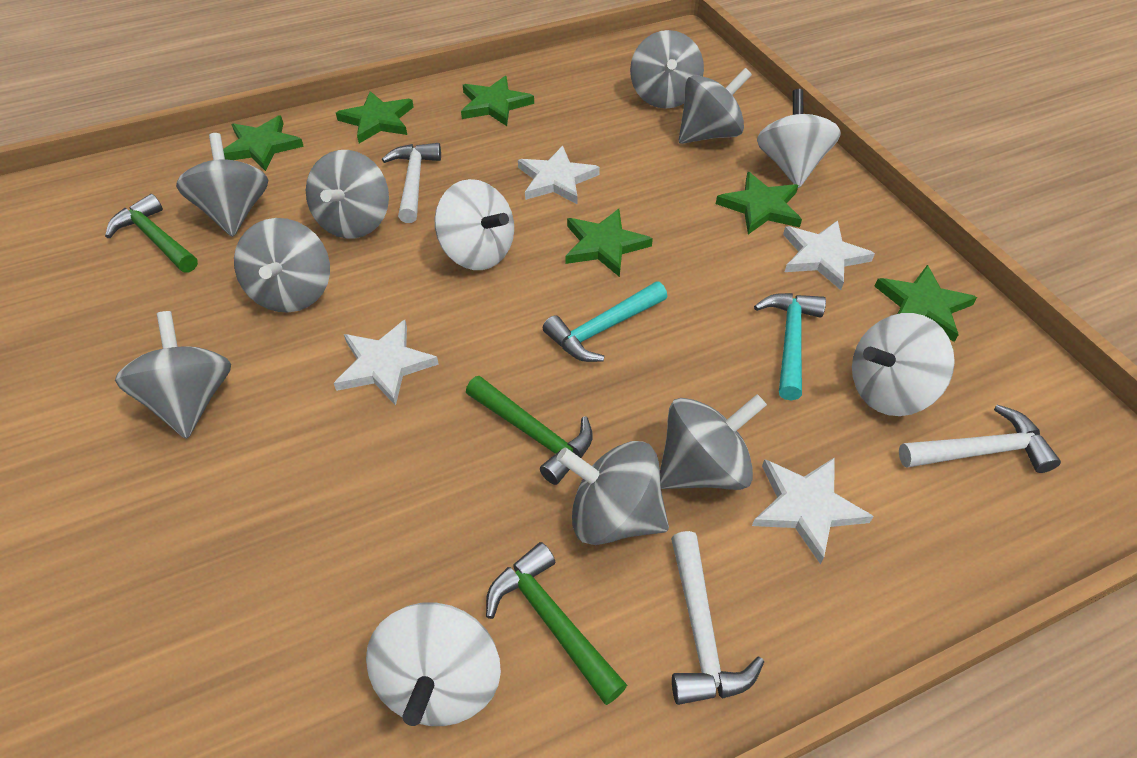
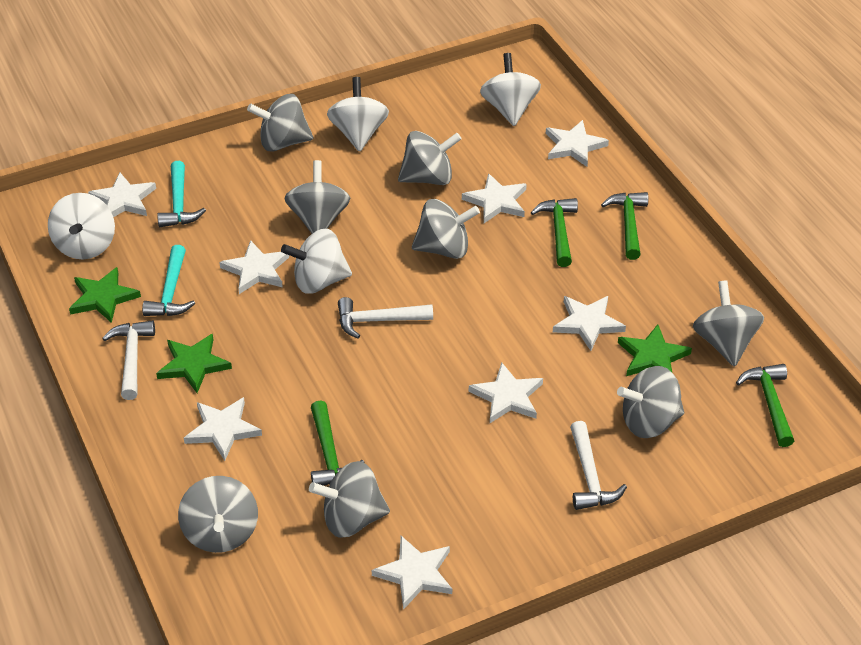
green hammer: [105,194,198,272] [466,376,593,485] [486,542,627,705] = 3 -> [311,400,365,486] [531,198,578,267] [601,192,648,260] [736,364,794,447] = 4
green star: [223,115,304,171] [336,91,414,143] [461,76,534,126] [566,209,653,277] [716,172,802,234] [874,265,977,342] = 6 -> [69,267,141,323] [156,334,232,393] [618,324,692,376] = 3
white star: [334,320,439,406] [518,146,600,204] [752,458,874,564] [783,221,875,290] = 4 -> [88,173,156,217] [184,397,262,461] [219,240,289,294] [372,536,452,610] [462,173,527,223] [469,362,543,423] [546,120,609,167] [553,296,626,351] = 8

